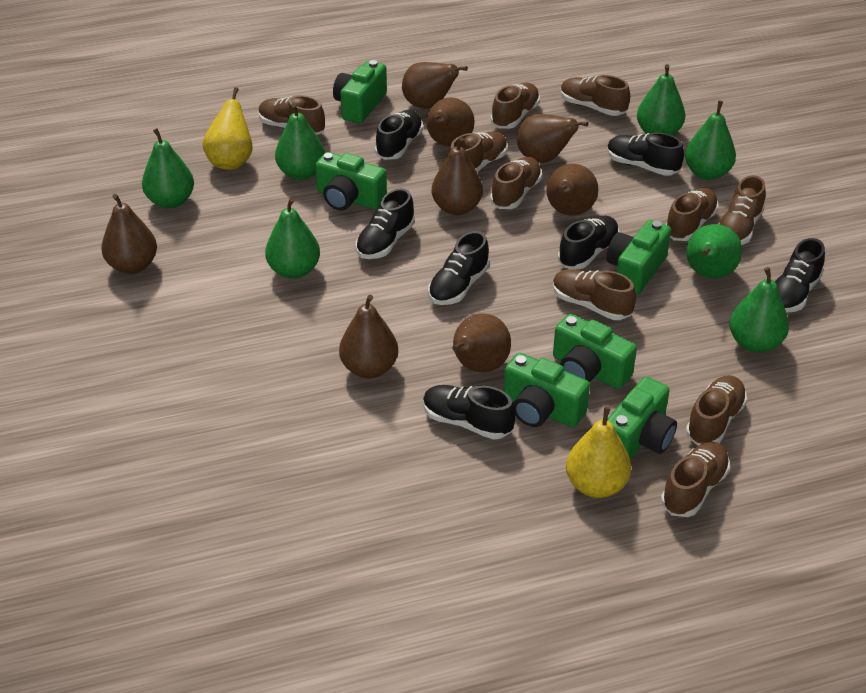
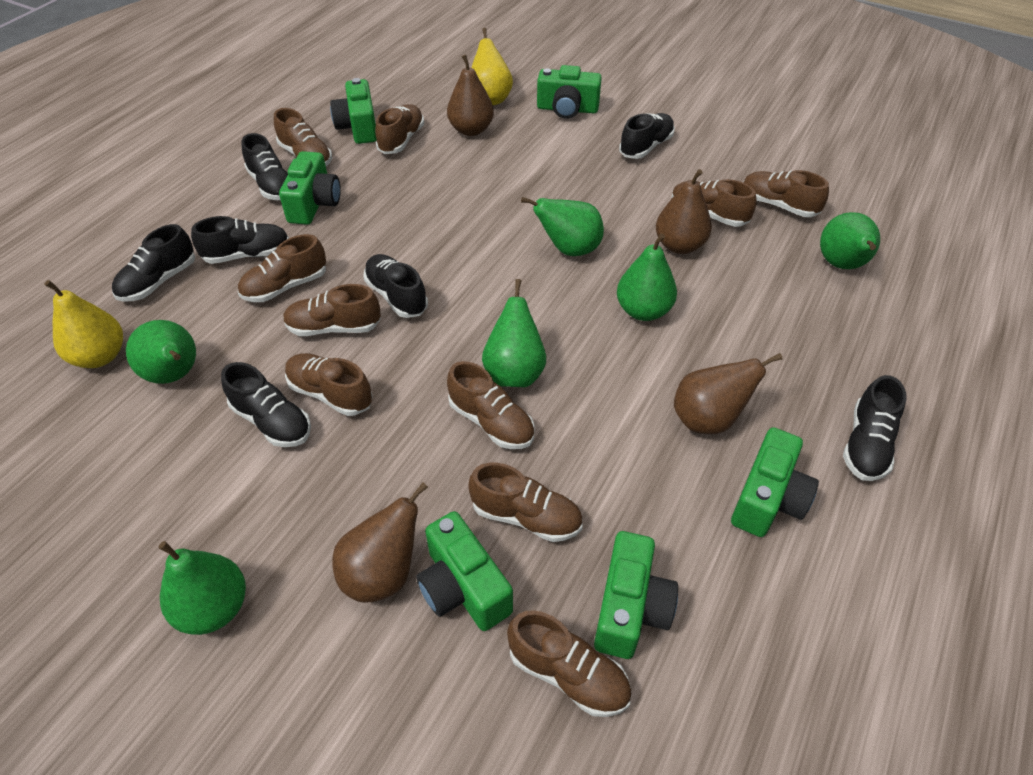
brown pear: [101,194,157,274] [339,295,398,378] [402,62,468,109] [426,98,475,147] [432,137,483,215] [452,313,511,372] [517,114,588,163] [546,164,598,216] = 8 -> [332,482,428,603] [447,54,494,136] [656,169,712,254] [674,353,783,434] = 4
green pear: [142,128,194,209] [265,198,320,279] [275,103,325,180] [637,64,685,135] [685,101,736,180] [686,224,742,279] [729,267,789,353] = 7 -> [126,320,196,384] [158,541,246,635] [482,279,546,387] [521,197,604,256] [617,234,677,321] [820,212,880,269] = 6

